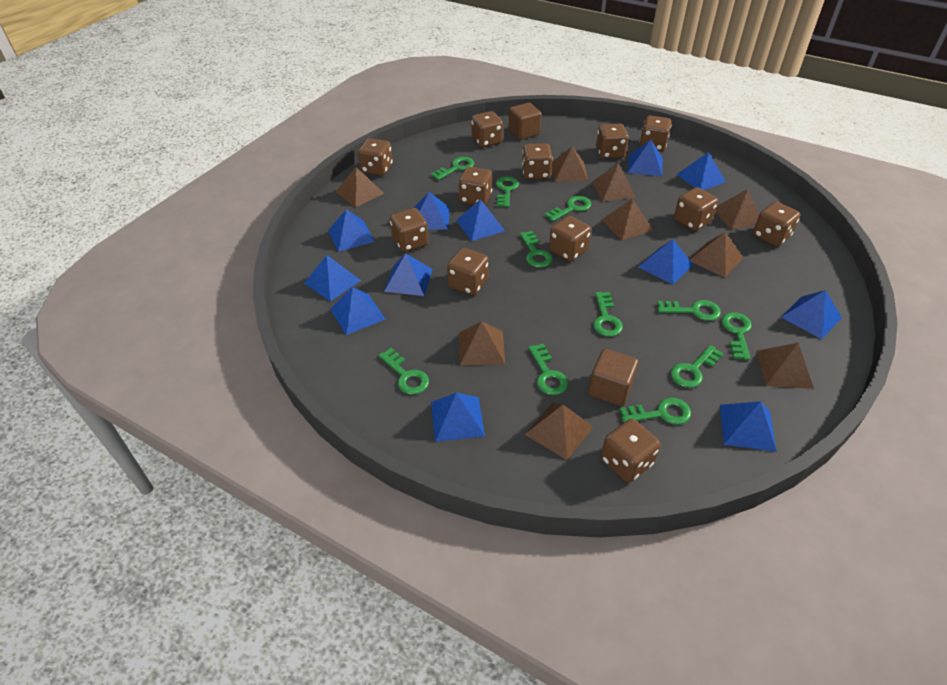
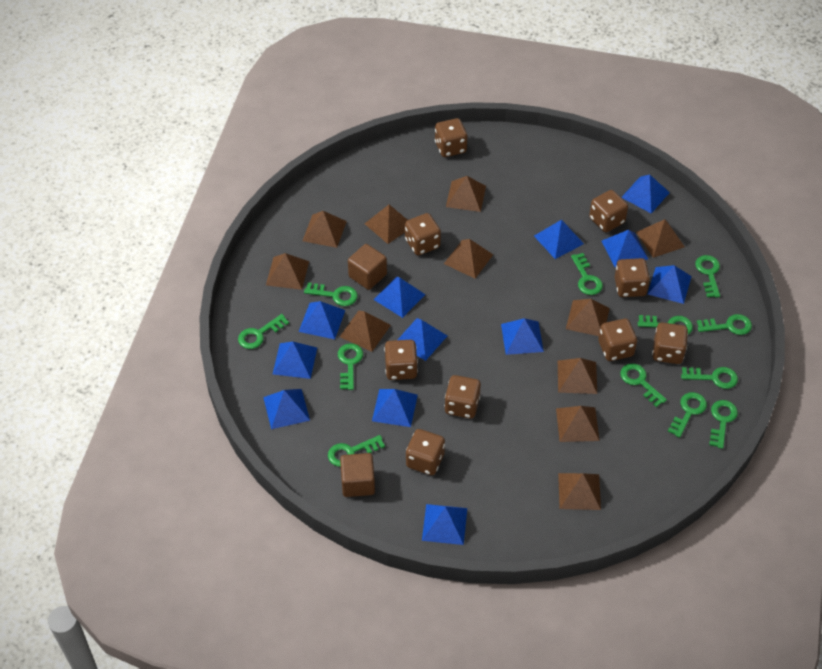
brown dice: [358,138,393,176] [390,208,429,252] [447,248,489,295] [459,166,492,205] [471,111,503,148] [522,143,553,180] [549,216,591,262] [596,124,629,159] [601,419,661,483] [639,115,672,152] [674,187,718,231] [753,202,800,247] = 12 -> [384,340,418,380] [405,213,441,255] [406,429,445,475] [435,118,467,157] [445,375,481,419] [589,190,628,232] [598,319,637,361] [615,258,650,297] [652,322,688,364] = 9
brown pyramid: [336,167,384,208] [459,321,505,366] [525,403,593,460] [552,146,588,182] [592,163,636,201] [601,198,653,240] [690,233,743,278] [715,189,759,230] [756,343,814,389] = 9 -> [266,253,309,290] [303,211,347,248] [340,310,391,352] [365,205,407,244] [444,239,493,279] [446,176,486,212] [556,406,600,442] [558,358,597,394] [558,473,601,510] [566,299,610,336] [636,219,685,258] = 11
green key: [379,348,429,395] [431,157,474,180] [496,176,519,207] [520,231,552,268] [529,344,568,395] [545,196,591,221] [593,292,623,337] [620,398,691,425] [658,300,721,321] [671,345,724,388] [721,312,752,360] = 11 -> [238,314,289,349] [304,282,358,306] [328,435,385,467] [338,343,363,390] [571,253,603,295] [620,363,667,407] [638,315,693,334] [668,392,707,438] [681,367,738,389] [695,255,720,298] [697,314,752,335] [709,400,738,449] = 12

